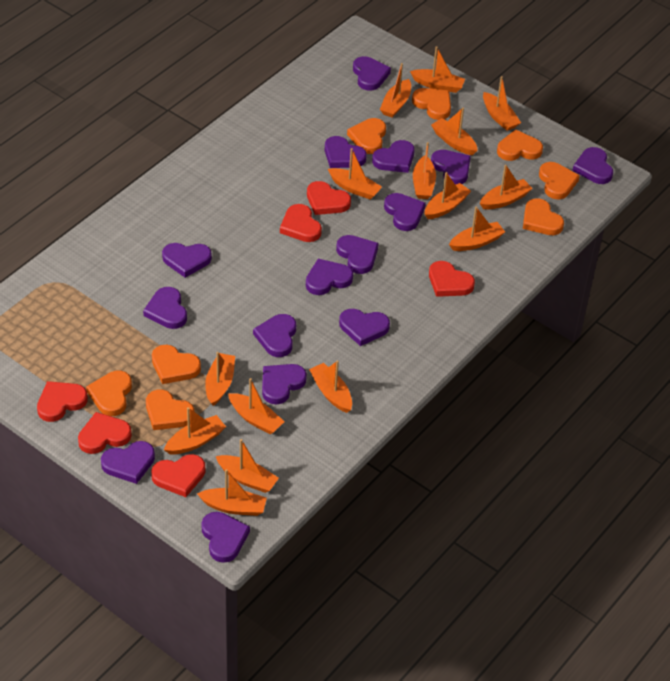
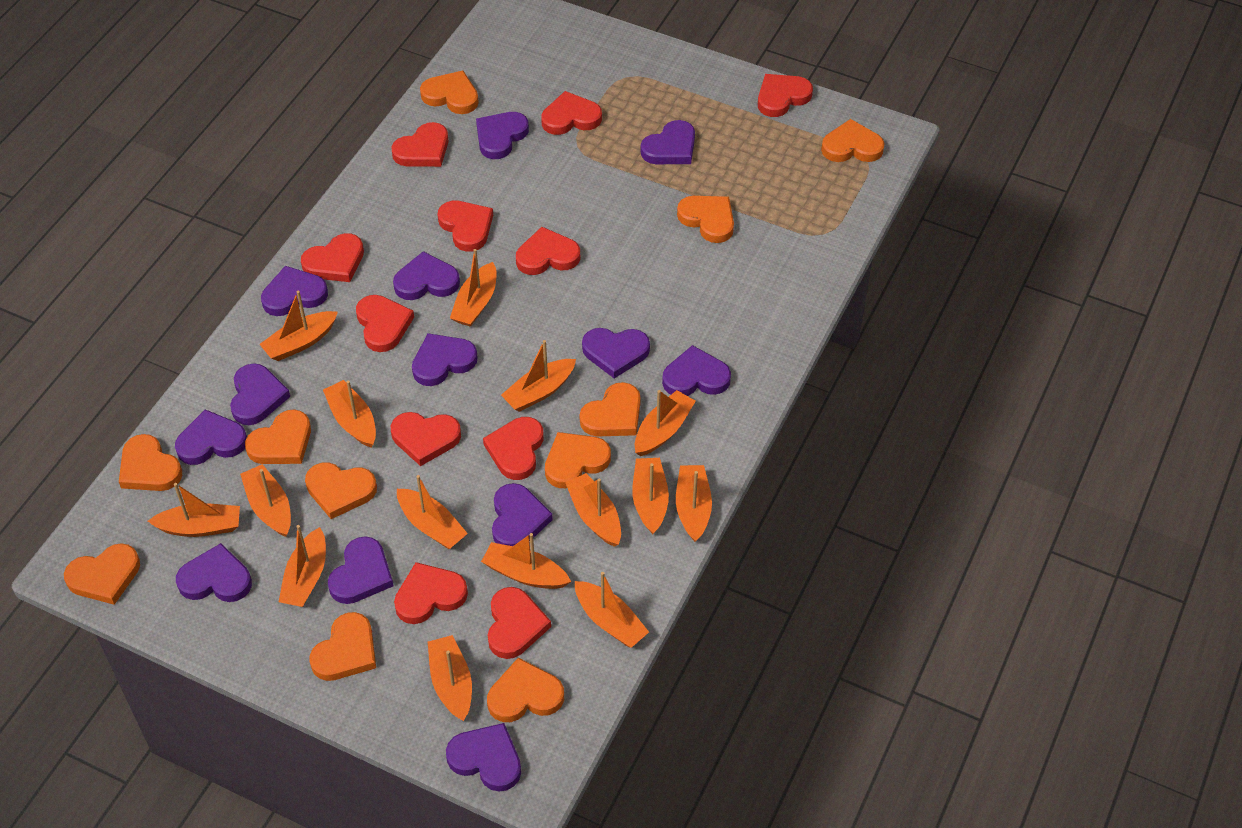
orange heart: [86,370,132,416] [146,389,195,430] [152,345,201,384] [347,118,386,154] [412,88,451,120] [497,129,543,161] [523,198,564,235] [539,162,580,199] = 8 -> [64,544,140,605] [119,434,182,491] [245,409,311,464] [305,462,377,519] [309,612,376,681] [420,71,479,114] [487,658,564,722] [545,432,611,488] [580,382,641,437] [677,196,734,243] [821,119,884,162] = 11
purple heart: [101,441,155,484] [143,287,187,329] [162,243,212,278] [201,512,250,563] [253,314,296,357] [262,364,307,404] [306,259,353,295] [325,136,367,168] [336,235,379,274] [339,309,390,346] [353,56,391,91] [372,140,415,173] [384,193,426,231] [431,150,471,185] [572,147,613,184] = 15 -> [175,409,247,465] [176,543,252,602] [230,363,290,425] [261,266,328,316] [328,536,393,604] [393,251,460,300] [412,333,478,386] [446,723,521,792] [476,112,529,159] [492,483,553,546] [582,328,650,378] [641,120,695,164] [662,345,731,396] = 13
red heart: [37,381,88,422] [78,412,132,454] [151,454,205,497] [280,204,322,242] [307,181,351,215] [429,261,475,297] = 6 -> [301,233,364,282] [356,295,414,352] [391,122,448,167] [391,412,461,466] [394,562,468,624] [437,200,493,252] [483,417,544,480] [488,587,551,659] [516,227,580,275] [541,91,602,135] [758,74,813,117] = 11

